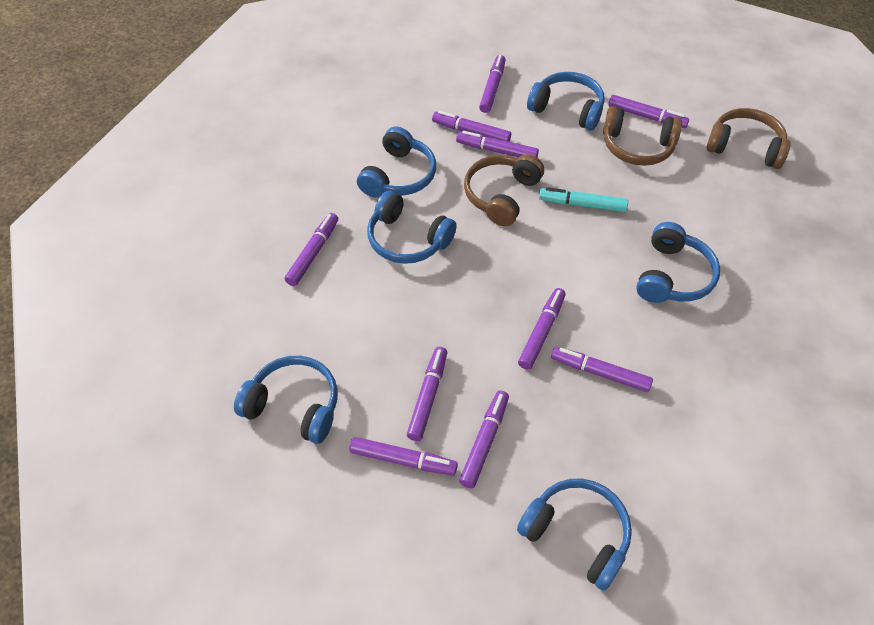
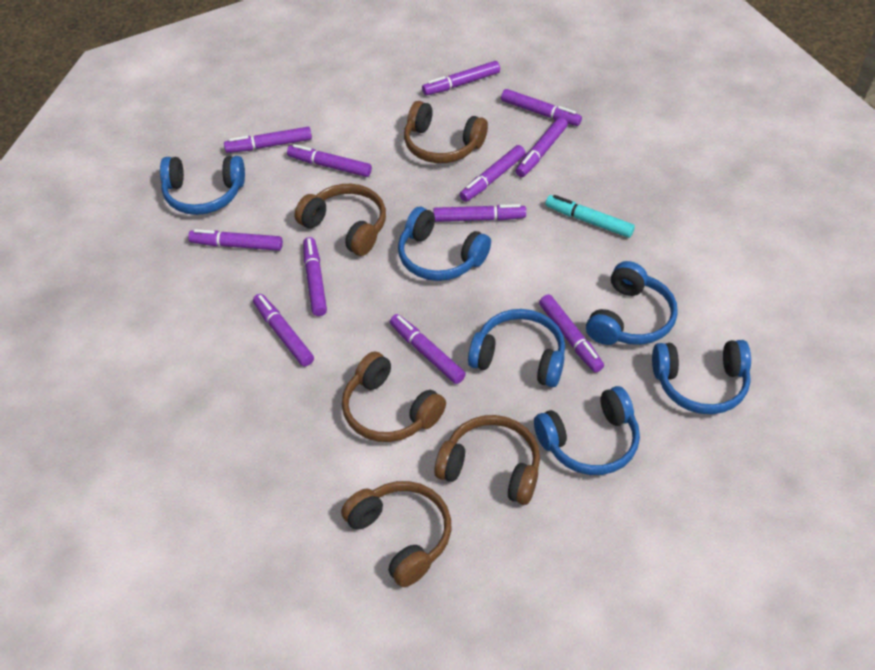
brown headphones: [464,154,544,227] [603,106,682,166] [707,108,791,169] = 3 -> [295,184,386,256] [341,481,451,587] [342,351,446,442] [404,101,488,163] [434,415,540,505] = 5
purple marker: [285,213,338,286] [349,437,458,475] [407,347,447,441] [432,111,511,142] [456,131,539,157] [459,391,509,488] [479,55,505,113] [518,288,566,370] [551,347,653,392] [608,95,689,128] = 10 -> [188,229,283,251] [224,127,312,153] [253,294,314,367] [287,144,372,177] [303,237,327,316] [390,314,466,384] [422,61,500,95] [433,204,526,222] [459,145,525,202] [501,89,582,126] [516,117,568,177] [539,295,604,372] = 12

